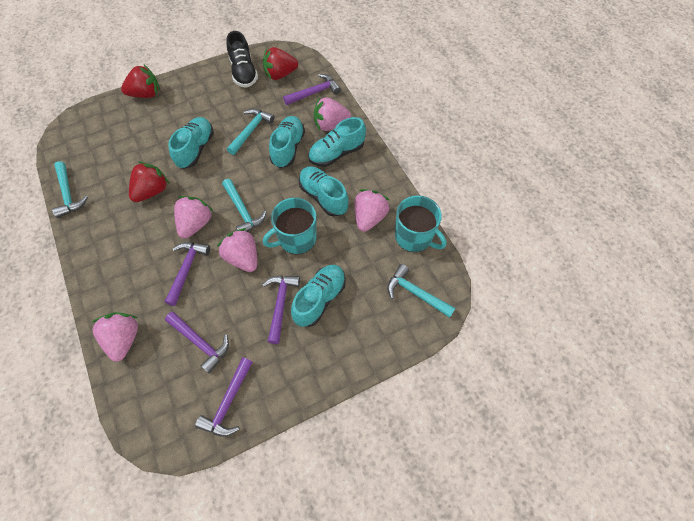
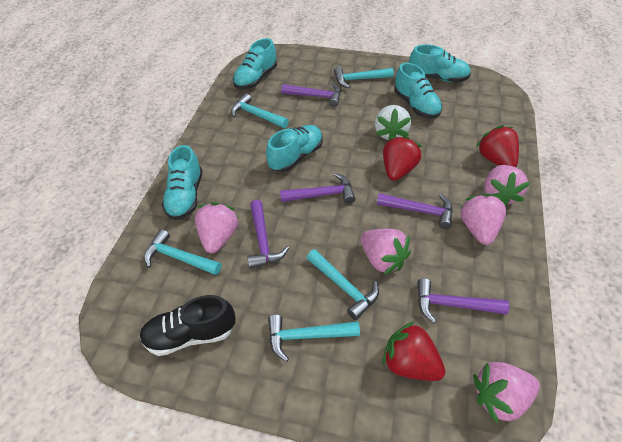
turquoise hammer: [52,161,88,218] [222,179,266,232] [227,109,275,155] [387,264,456,318] = 4 -> [144,229,222,275] [231,93,289,128] [268,314,360,362] [307,249,379,320] [334,67,394,88] = 5
turquoise mug: [263,198,317,254] [395,195,446,252] = 2 -> none = 0
white strawberry: none = 0 -> [375,105,411,140] = 1

